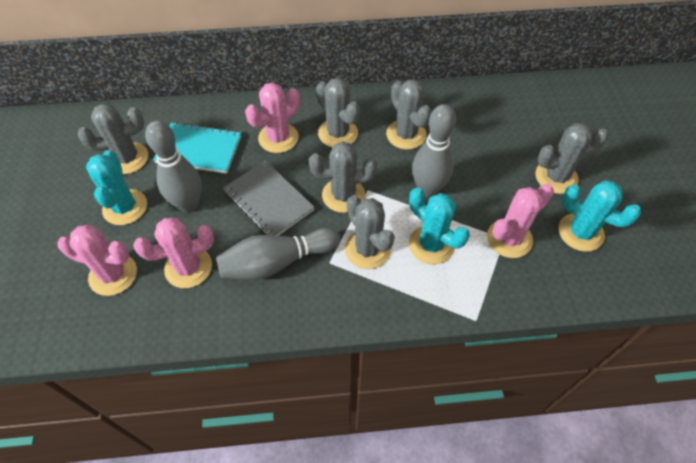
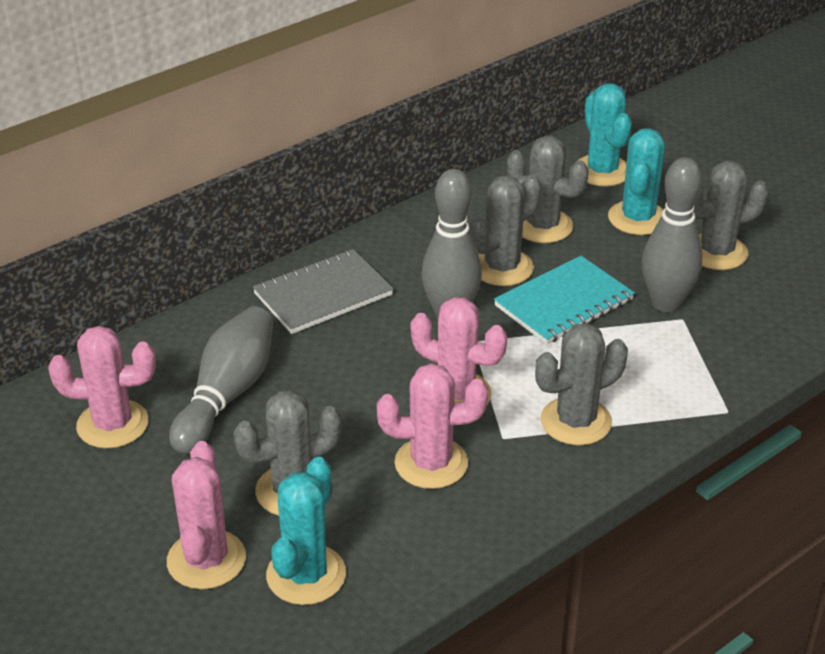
grey cactus: [78,104,148,174] [309,141,377,213] [316,78,360,147] [345,195,395,269] [386,79,432,150] [536,123,608,194] = 6 -> [233,390,342,516] [469,175,541,286] [507,136,589,243] [535,323,628,446] [693,161,769,270] = 5

